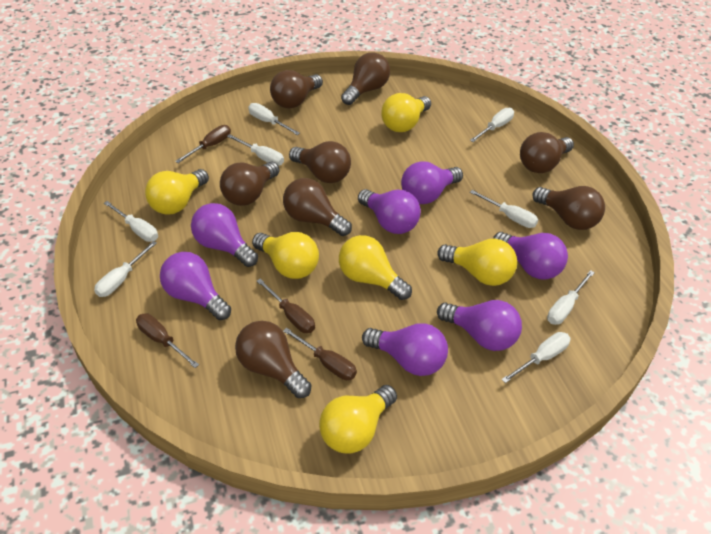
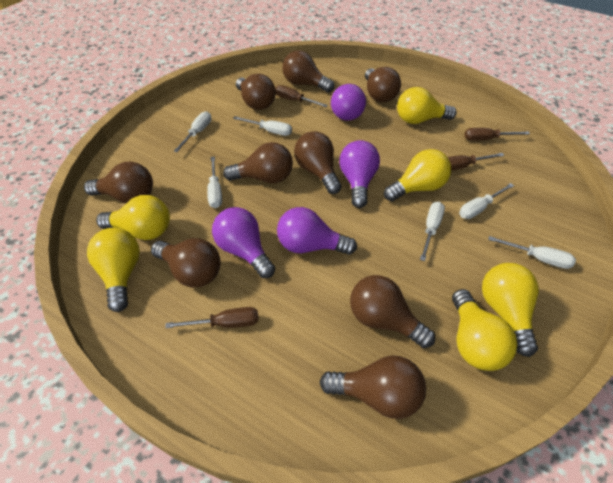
brown light bulb: [220,162,280,206] [235,321,312,398] [270,70,323,108] [283,178,352,236] [289,141,351,183] [341,52,390,105] [520,132,574,173] [532,186,605,230] = 8 -> [84,162,153,203] [151,238,221,287] [223,142,293,183] [236,74,276,110] [282,50,334,92] [294,131,342,194] [320,355,426,419] [350,275,435,348] [365,67,401,102] = 9
purple light bulb: [160,252,231,320] [191,203,258,267] [358,189,421,234] [362,323,448,376] [401,161,463,204] [437,300,522,351] [493,232,568,279] = 7 -> [212,207,275,278] [277,207,357,255] [331,84,366,121] [339,140,380,208] = 4
white screwdriver: [94,241,157,297] [104,201,158,242] [227,134,284,166] [248,103,300,135] [470,108,514,142] [470,190,538,228] [501,332,571,383] [547,270,595,325] = 8 -> [174,111,212,152] [207,157,222,208] [233,116,292,136] [420,202,445,261] [459,183,514,219] [488,236,576,269] = 6

